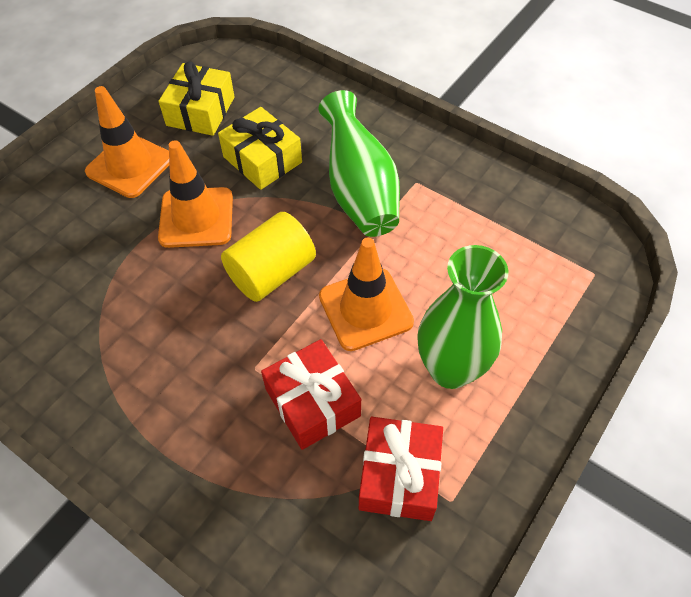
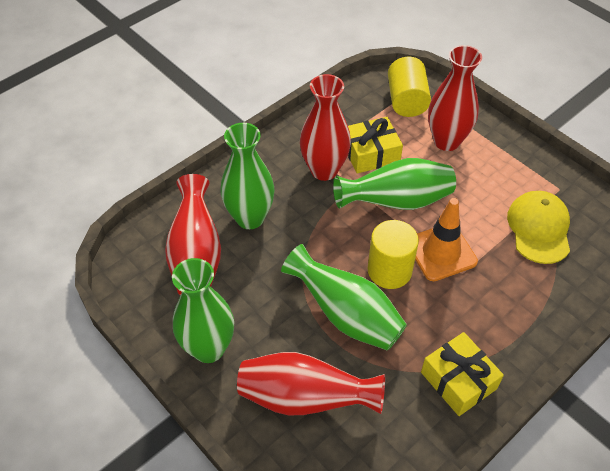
green vase: [318,90,400,237] [417,245,509,389] = 2 -> [172,258,234,363] [220,123,275,229] [281,244,407,351] [333,158,456,210] = 4
orange traffic cone: [85,86,169,198] [158,140,233,248] [319,238,414,351] = 3 -> [415,198,478,281] = 1
red gift: [261,339,361,450] [359,417,443,521] = 2 -> none = 0
red vase: none = 0 -> [165,174,221,295] [237,352,385,415] [300,74,351,181] [428,45,482,151] = 4
yellow cap: none = 0 -> [507,191,570,264] = 1
yellow cylinder: [221,212,316,302] = 1 -> [368,220,419,289] [388,57,431,117] = 2

